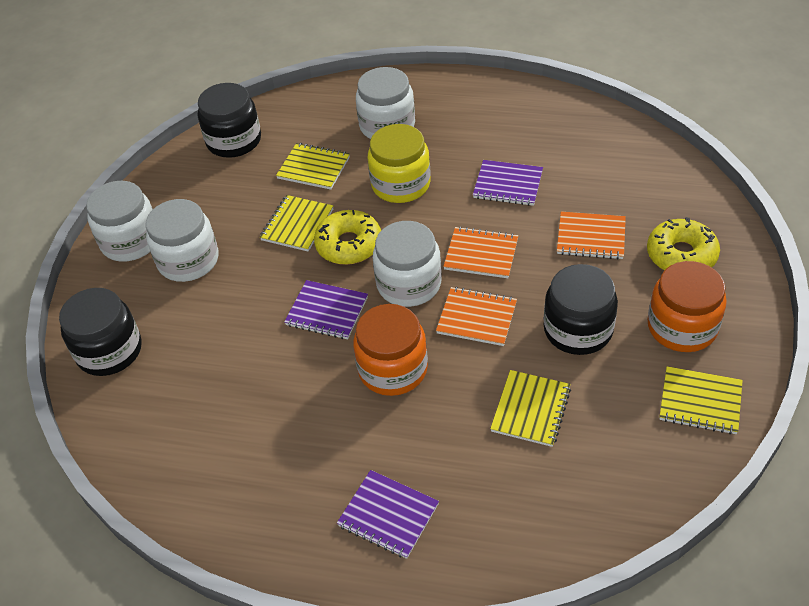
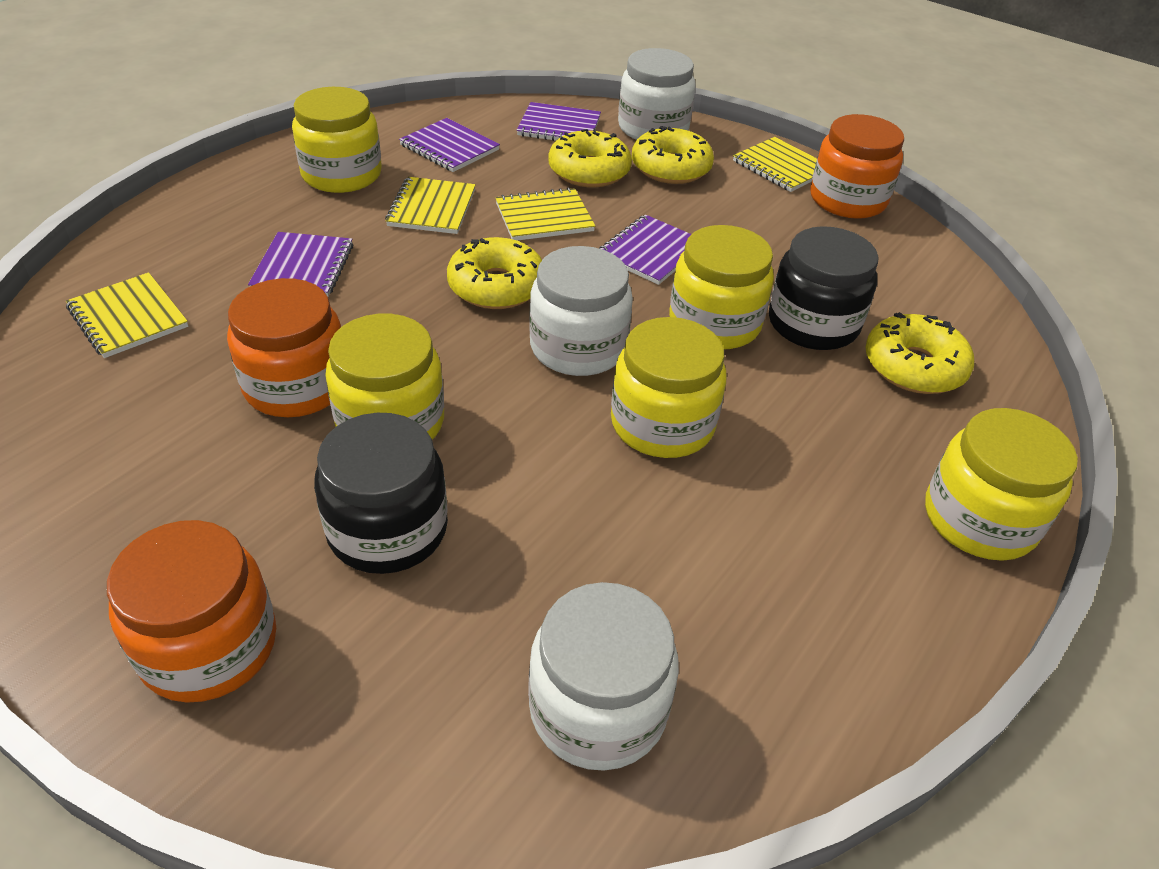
black jar: [59,288,142,376] [198,83,261,158] [544,264,618,355] = 3 -> [314,413,448,574] [769,226,879,350] = 2
orange jar: [353,304,428,396] [648,261,727,352] = 2 -> [107,520,276,703] [227,278,341,417] [810,114,904,219] = 3
orange notebook: [436,287,517,346] [443,226,518,278] [557,212,626,259] = 3 -> none = 0
purple notebook: [284,280,368,339] [337,470,439,559] [473,160,543,206] = 3 -> [248,232,353,297] [399,118,500,172] [517,102,601,141] [599,215,691,285] = 4
white jar: [86,181,153,262] [146,199,218,282] [356,67,415,139] [373,221,442,307] = 4 -> [528,582,679,771] [529,246,633,376] [618,48,696,140] = 3
yellow donut: [314,210,381,265] [647,217,720,270] = 2 -> [447,237,542,309] [549,128,632,188] [632,126,714,184] [865,312,974,394] = 4
yellow jar: [368,124,430,203] = 1 -> [292,87,382,193] [325,314,444,440] [611,317,727,458] [669,225,774,349] [925,408,1078,561] = 5

